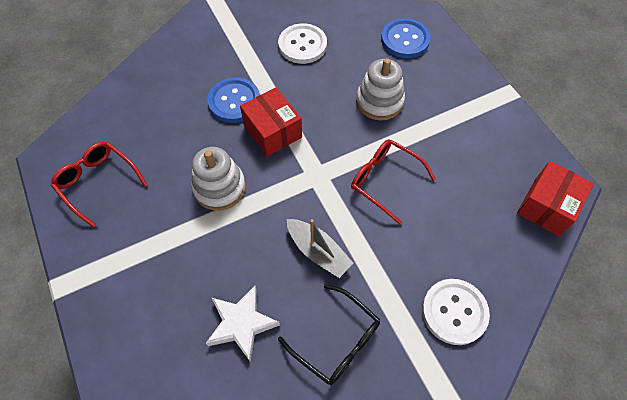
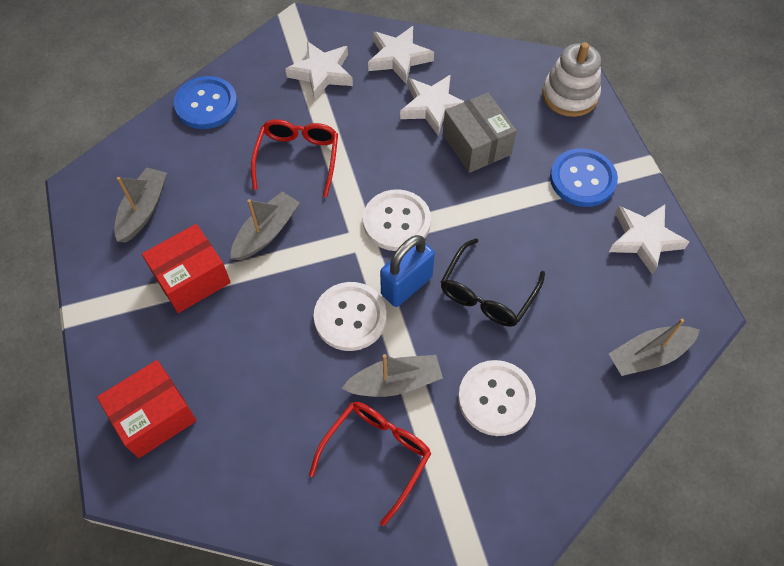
blue padlock: none = 0 -> [380,235,435,307] = 1
grey boat: [286,219,353,278] = 1 -> [114,167,167,242] [231,191,300,260] [342,354,443,397] [609,319,700,376] = 4
grey box: none = 0 -> [443,93,517,173] = 1
white button: [278,23,327,64] [422,279,490,345] = 2 -> [314,282,387,351] [363,189,431,251] [458,360,536,436] = 3
white stacking toy: [191,147,246,211] [356,58,405,120] = 2 -> [542,42,601,117] = 1
white star: [205,286,280,362] = 1 -> [285,41,353,100] [368,26,434,84] [400,75,464,135] [609,205,689,275] = 4

